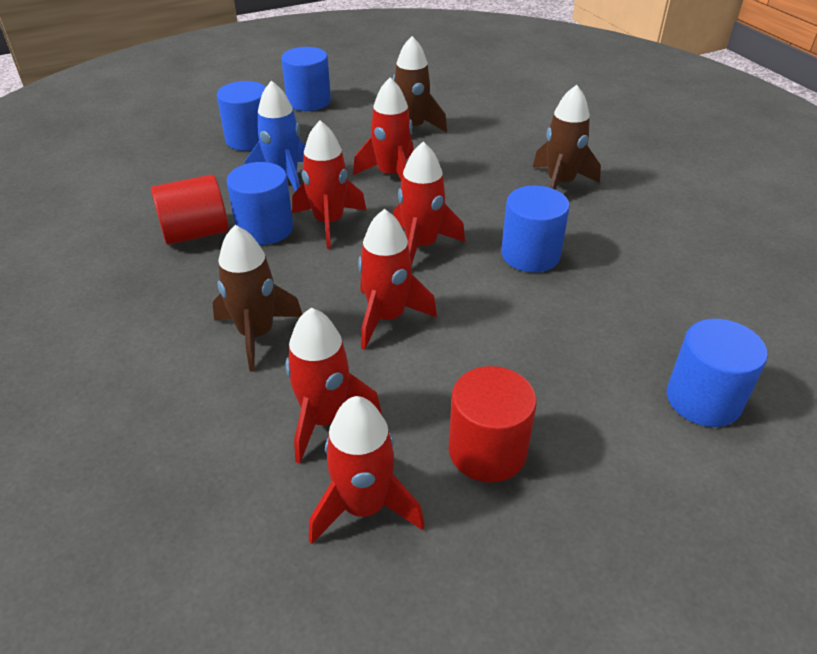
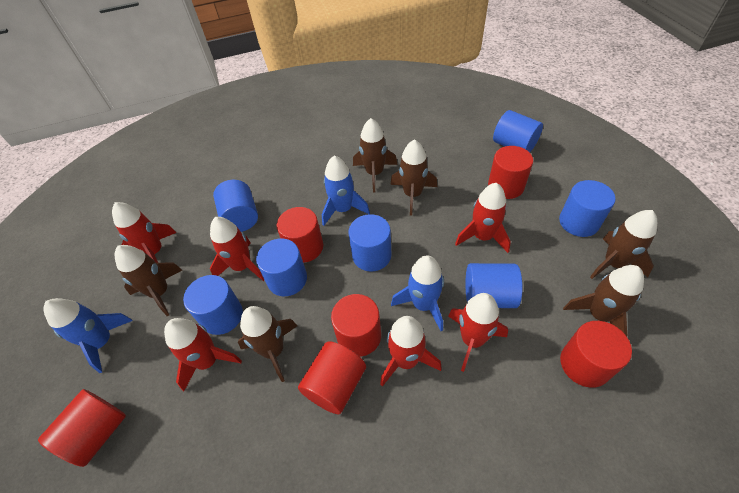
blue cylinder: [217,81,266,151] [227,162,293,245] [281,47,331,111] [501,186,570,272] [667,319,768,427] = 5 -> [183,275,243,335] [213,180,258,232] [256,238,307,296] [348,214,391,272] [466,263,523,308] [493,110,543,152] [559,180,616,237] = 7
blue rocket: [245,80,306,192] = 1 -> [44,298,133,373] [322,156,370,226] [391,255,444,331] = 3
brown rocket: [212,225,302,372] [393,36,447,133] [533,85,601,190] = 3 -> [115,245,182,316] [238,306,297,382] [353,118,398,192] [390,139,437,216] [563,265,644,336] [590,210,657,279] = 6
red cylinder: [151,175,228,245] [449,366,536,483] = 2 -> [38,389,126,467] [277,207,323,263] [298,341,366,414] [331,294,381,357] [488,146,533,199] [560,321,632,388] = 6

